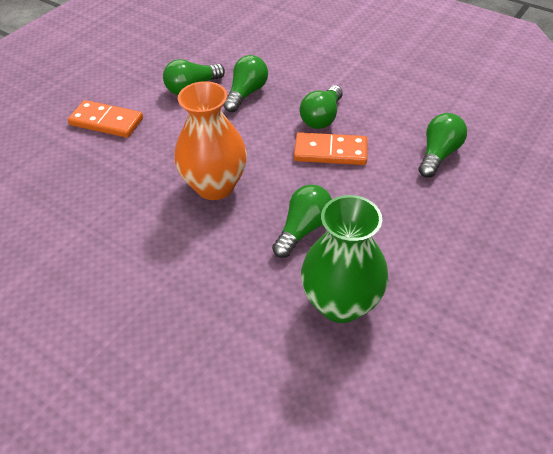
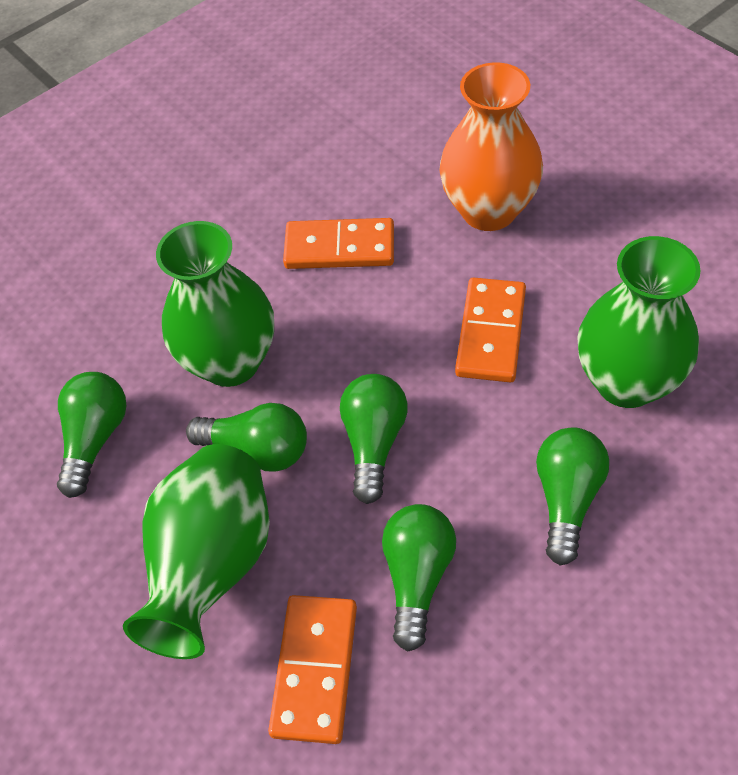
green vase: [301,195,388,323] = 1 -> [123,444,270,659] [156,221,274,387] [577,236,701,408] = 3
orange domino: [68,100,143,138] [294,132,367,165] = 2 -> [268,595,357,744] [283,218,394,269] [455,277,526,383] = 3

